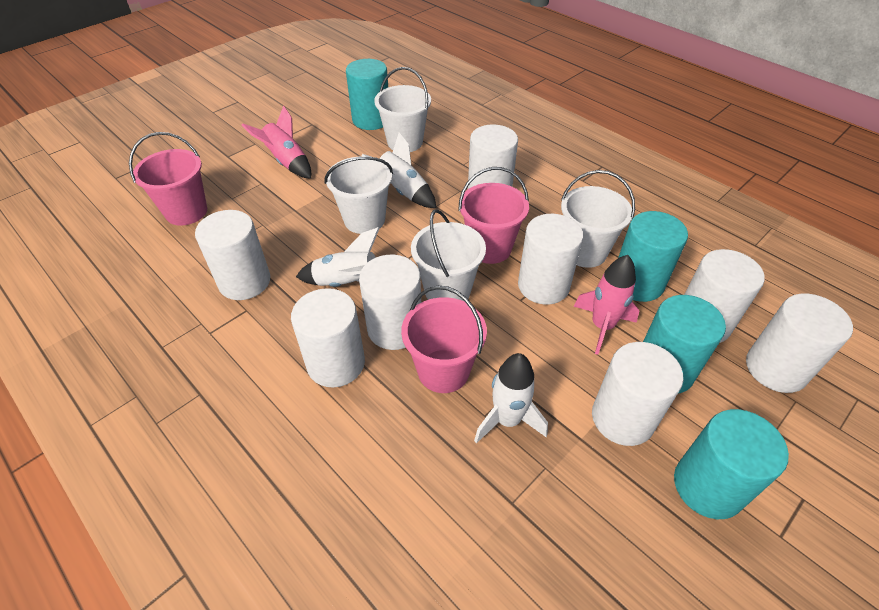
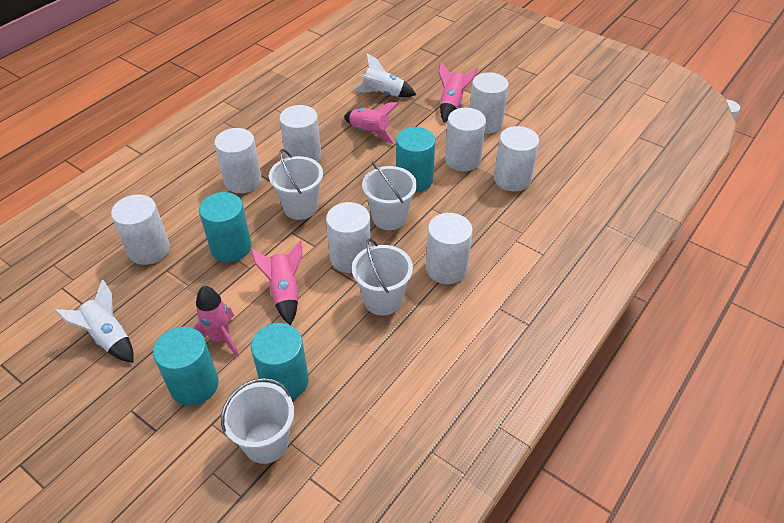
pink bucket: [129,132,207,225] [401,286,487,393] [458,167,529,264] = 3 -> none = 0
pink rocket: [242,106,311,179] [574,255,639,355] = 2 -> [193,286,239,357] [251,240,303,325] [344,102,399,144] [438,62,478,123] = 4
white rocket: [296,227,380,287] [362,133,436,208] [474,353,548,444] = 3 -> [54,280,134,363] [353,53,416,97] = 2

